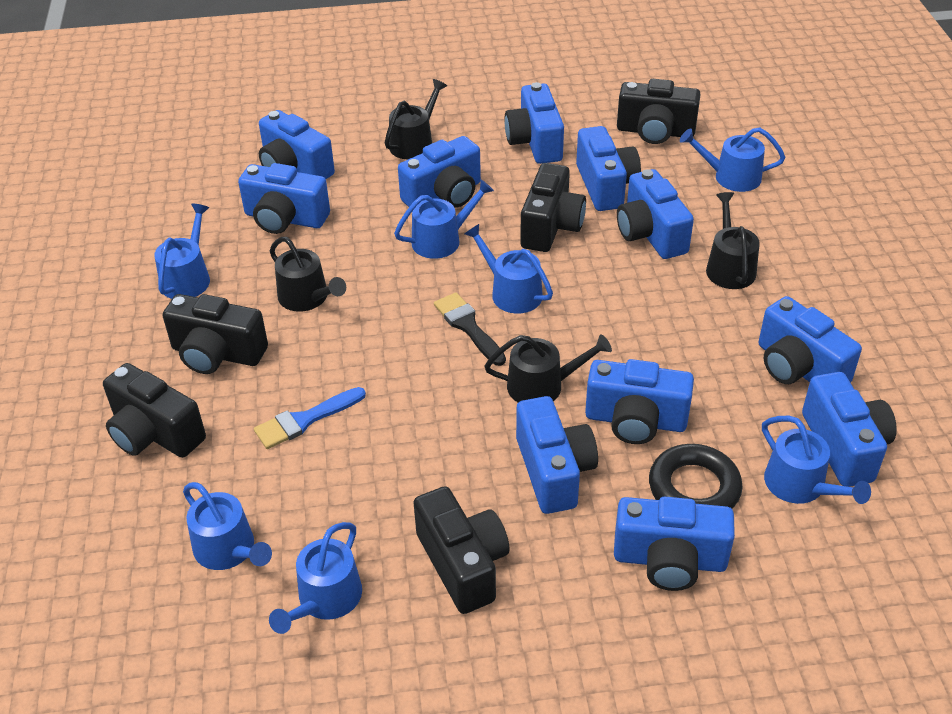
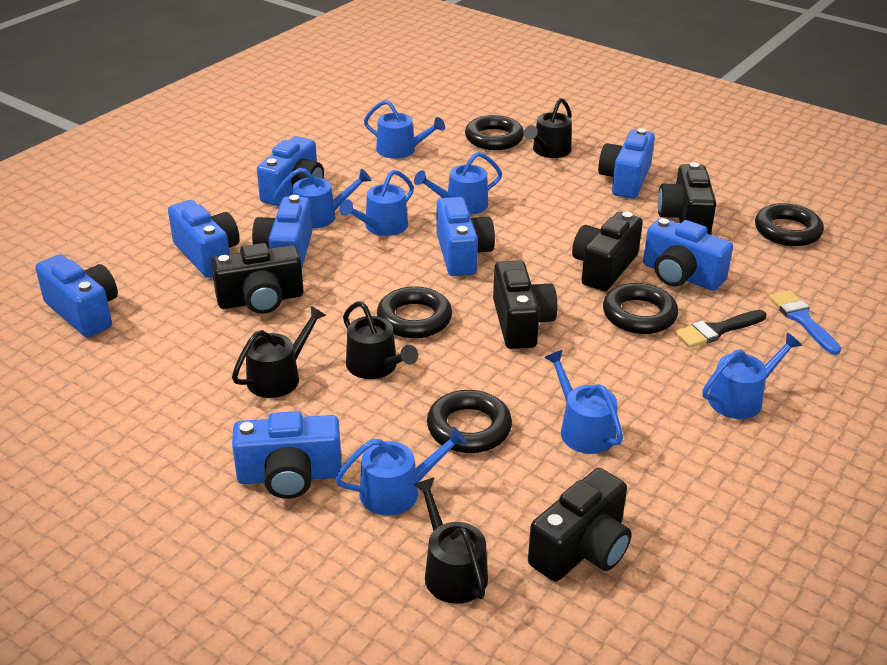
black ring: [649,444,743,509] = 1 -> [377,286,452,338] [427,390,512,453] [465,115,524,150] [603,283,678,334] [755,203,824,246] = 5
blue camera: [238,163,330,234] [259,110,335,179] [398,136,481,208] [505,82,564,164] [516,396,598,514] [576,126,641,211] [585,359,694,444] [614,496,735,591] [617,169,694,259] [759,296,862,384] [802,372,897,487] = 11 -> [35,254,118,337] [168,200,240,278] [232,411,342,499] [252,195,312,267] [257,136,324,206] [436,197,495,276] [598,128,655,199] [643,218,733,291] = 8

